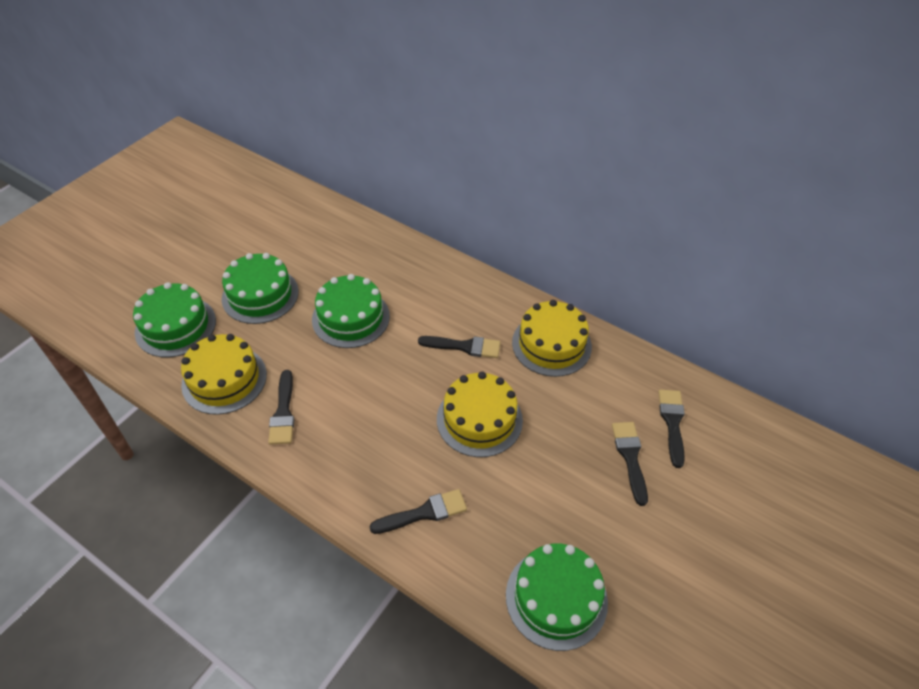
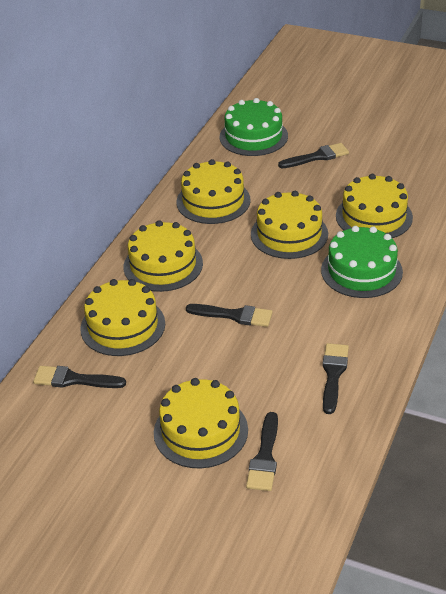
green cake: [133,282,216,357] [222,253,299,324] [312,274,390,348] [506,544,608,651] = 4 -> [220,98,288,156] [321,226,403,298] = 2
yellow cake: [181,334,267,415] [437,372,523,457] [512,300,592,377] = 3 -> [80,279,165,356] [123,220,203,292] [154,378,248,468] [176,159,250,224] [251,191,328,259] [336,174,413,238] = 6

